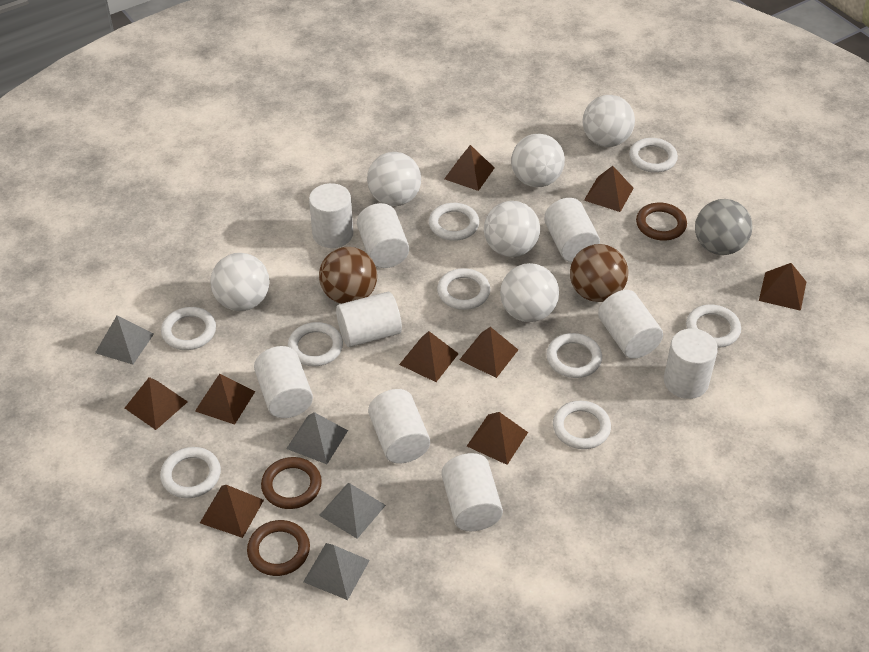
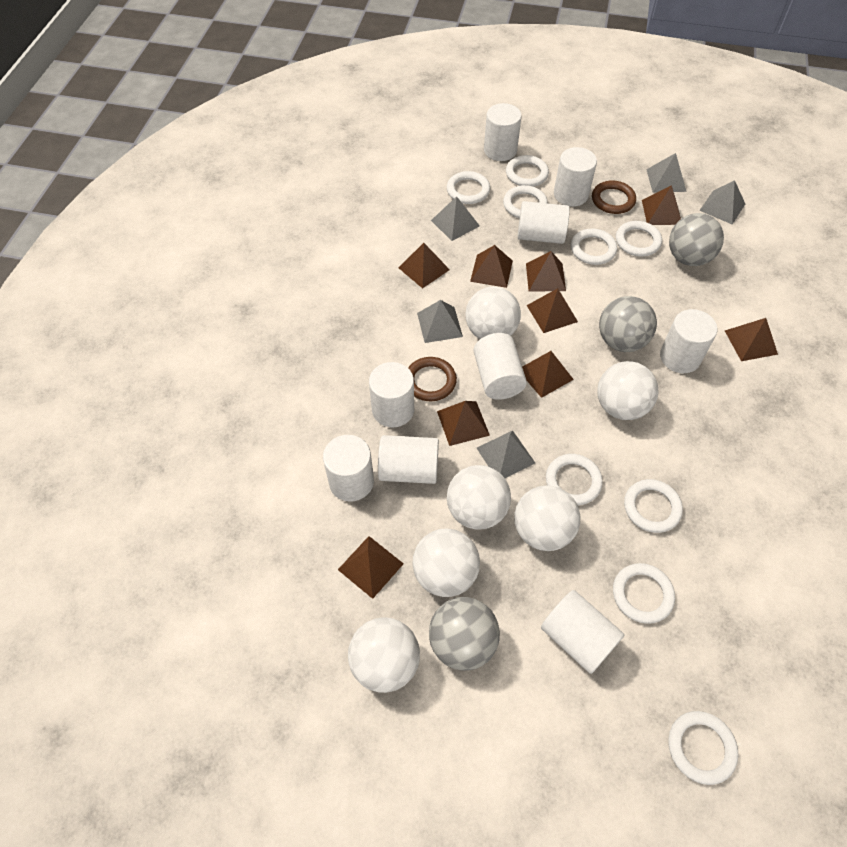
brown ball: [319,247,377,304] [570,244,628,302] = 2 -> none = 0
brown ring: [247,520,310,576] [261,457,322,509] [636,203,687,240] = 3 -> [408,357,457,401] [592,180,636,214] = 2
grey ball: [695,199,752,255] = 1 -> [429,597,500,671] [599,296,657,352] [669,213,724,266] = 3
grey pyramid: [95,315,154,365] [286,412,348,464] [303,543,370,600] [319,483,386,539] = 4 -> [417,300,463,343] [431,196,480,241] [477,430,535,478] [646,153,687,193] [699,180,745,224] = 5

